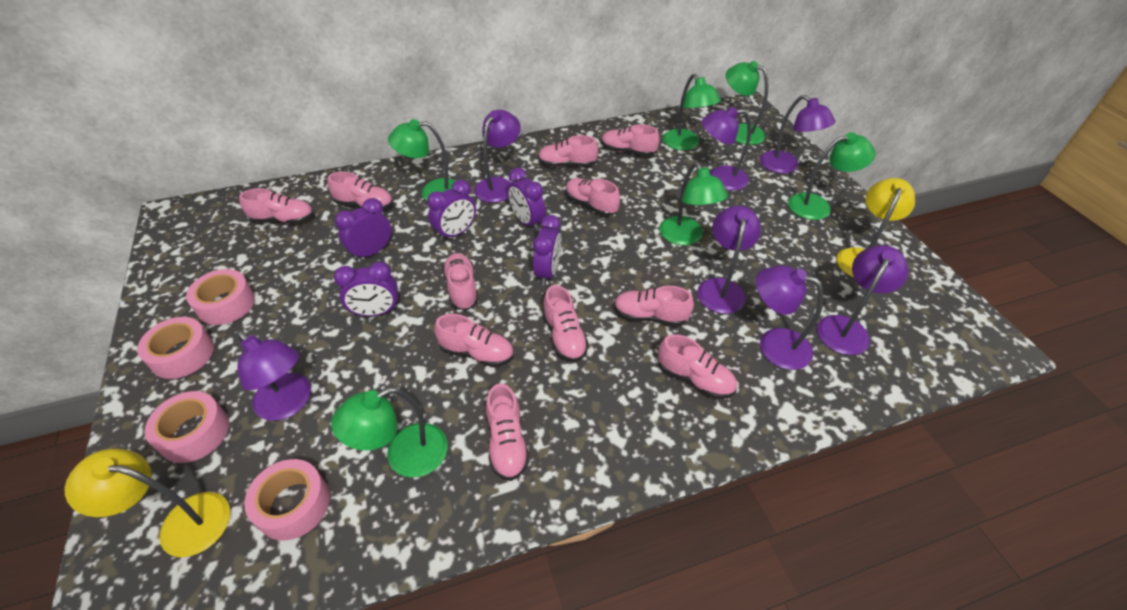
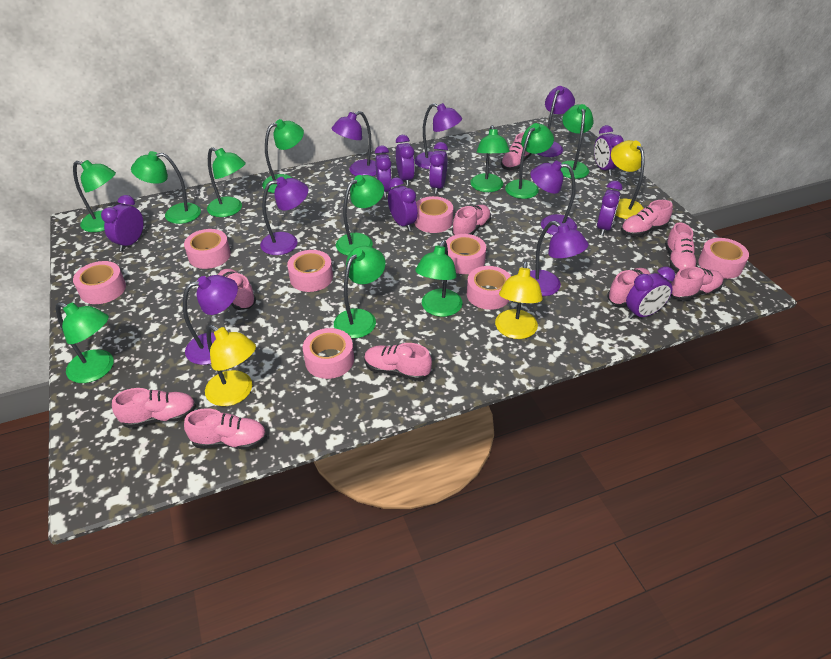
green lamp: [331,387,448,478] [388,119,455,201] [659,162,728,245] [663,74,721,150] [725,61,768,145] [788,132,876,220] = 6 -> [56,302,114,383] [73,160,116,232] [131,151,201,224] [207,147,246,217] [262,119,304,193] [334,246,385,338] [336,175,384,256] [415,241,463,317] [470,125,510,192] [505,123,554,199] [560,104,594,179] = 11
pink shoe: [239,188,314,224] [328,172,393,210] [434,314,514,367] [442,253,479,310] [486,384,530,481] [538,135,598,167] [542,285,589,362] [566,178,620,216] [602,124,659,156] [614,286,694,326] [658,334,737,399] = 11 -> [112,388,196,428] [184,408,267,449] [218,269,256,310] [364,343,432,381] [452,205,491,235] [501,132,532,170] [607,268,650,306] [621,200,673,237] [665,222,698,272] [671,267,723,301] = 10
pink tape: [137,317,214,379] [145,391,229,463] [186,269,255,325] [244,459,330,540] = 4 -> [73,261,126,304] [184,229,231,269] [287,250,333,292] [303,328,354,379] [414,196,453,233] [446,234,486,274] [467,266,511,310] [698,238,749,279] = 8
purple clock: [334,261,398,316] [335,198,391,261] [427,180,476,241] [508,168,546,231] [533,215,561,286] = 5 -> [101,195,144,251] [375,145,392,198] [388,177,418,231] [396,135,415,186] [429,142,448,194] [594,125,624,175] [597,181,622,236] [626,267,675,319] = 8
yellow lamp: [65,449,230,557] [836,178,915,277] = 2 -> [205,325,256,406] [495,262,543,339] [611,140,645,219] = 3

